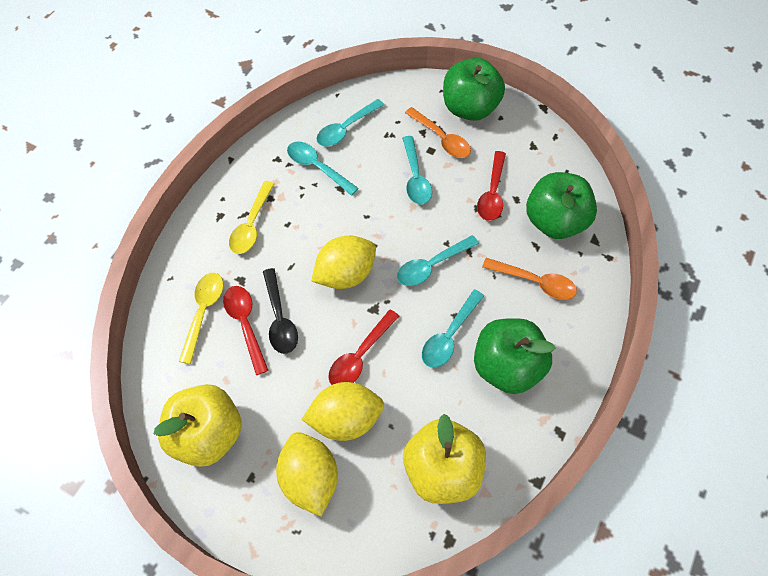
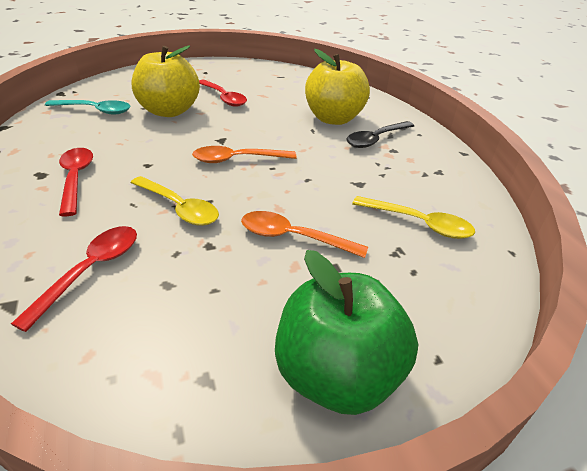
green apple: [443,58,505,121] [474,318,555,394] [526,172,597,239] = 3 -> [275,250,418,415] = 1
turquoise spoon: [287,142,359,196] [316,99,384,147] [397,235,479,286] [402,136,432,205] [422,290,484,368] = 5 -> [45,100,130,115] = 1
yellow lemon: [276,432,338,517] [302,382,384,441] [312,235,376,289] = 3 -> none = 0

